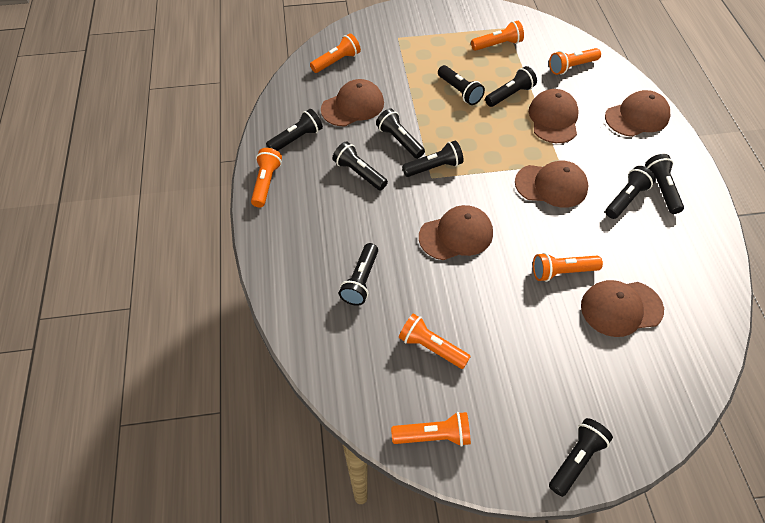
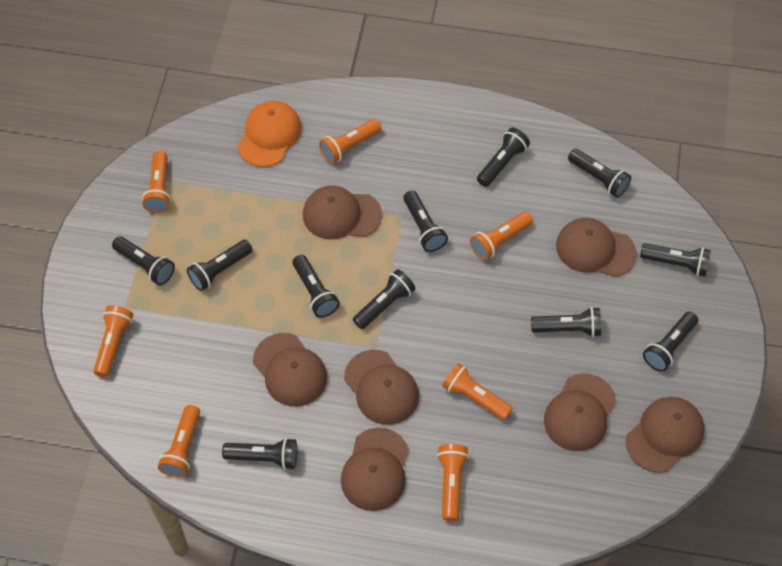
black flashlight: [266,109,323,151] [333,141,388,190] [339,243,378,306] [376,108,425,159] [402,141,464,177] [438,65,485,105] [485,66,537,107] [549,418,613,497] [605,166,656,219] [645,154,684,214] = 10 -> [112,236,175,285] [187,240,253,291] [222,438,297,470] [292,255,340,318] [353,269,416,329] [403,191,448,252] [477,128,530,187] [531,307,601,337] [568,149,631,198] [640,243,711,277] [643,312,698,372] = 11
brown cap: [321,79,384,126] [419,205,493,260] [515,161,588,208] [529,89,579,143] [581,280,664,337] [605,90,670,137] = 6 -> [253,333,327,407] [303,186,382,240] [341,428,409,511] [344,350,419,425] [544,373,616,451] [556,218,637,277] [626,397,704,473] = 7
orange cap: none = 0 -> [237,101,301,167] = 1

